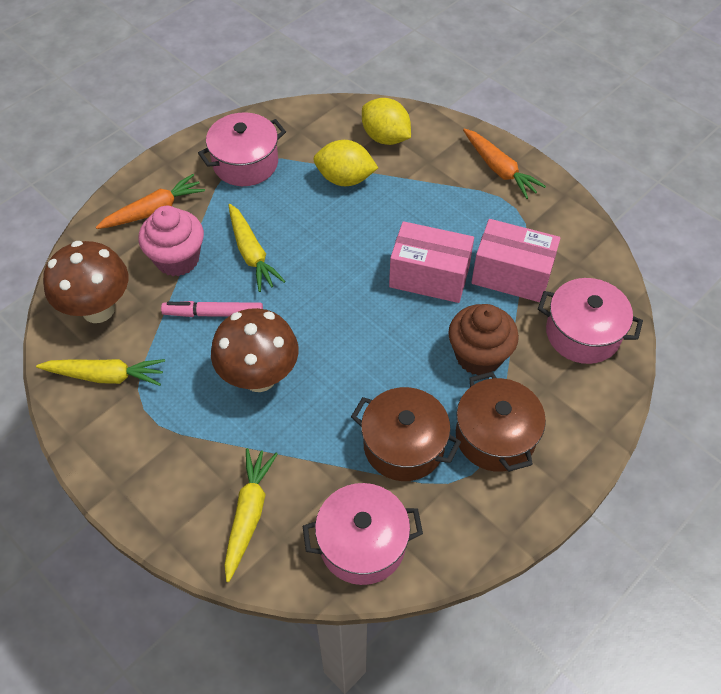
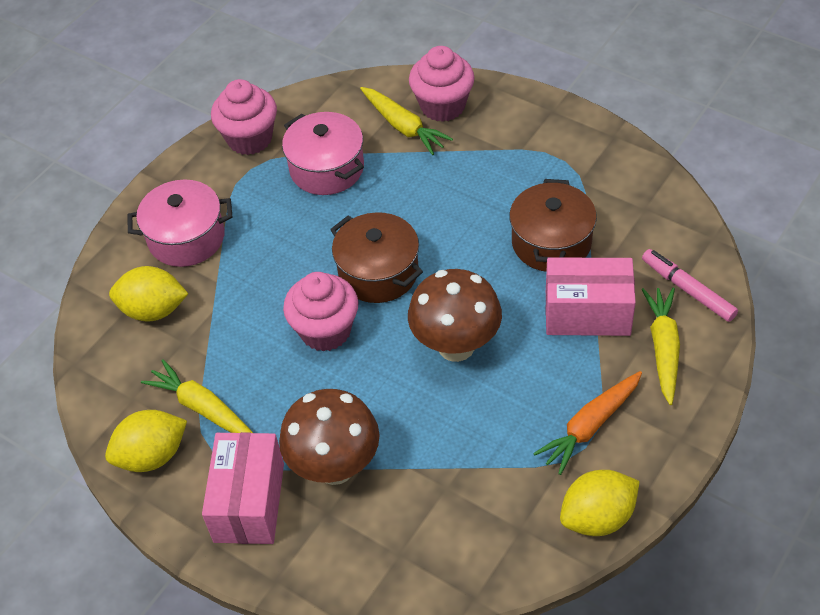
brown cupcake: [448,304,519,375] = 1 -> none = 0
orange carrot: [96,174,205,229] [463,128,546,199] = 2 -> [533,371,642,475] = 1
pink cupcake: [138,206,204,276] = 1 -> [211,79,277,155] [283,272,359,352] [409,46,475,122] = 3
pink pot: [198,112,286,186] [303,483,423,585] [538,278,643,364] = 3 -> [127,180,232,267] [282,112,364,195] = 2
yellow lemon: [313,140,378,186] [362,98,411,145] = 2 -> [105,410,187,472] [109,266,188,322] [560,470,640,536] = 3

